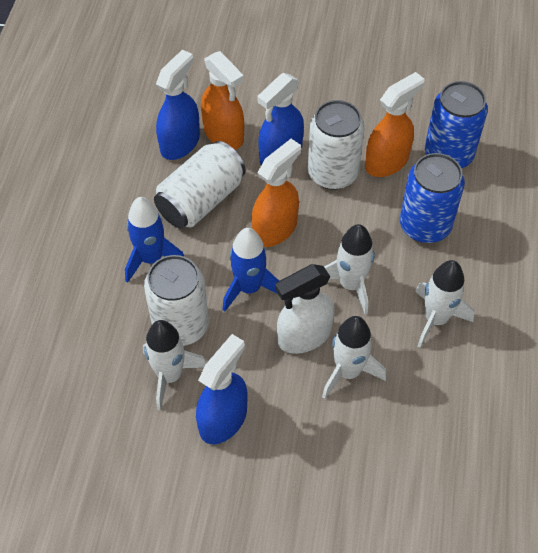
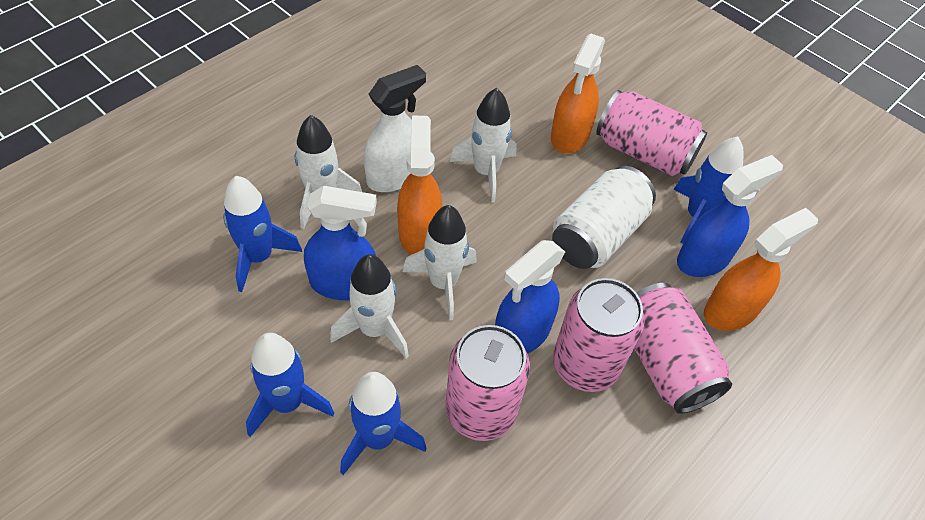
blue can: [400,153,465,243] [425,81,488,168] = 2 -> none = 0
blue rocket: [125,197,184,283] [222,228,279,312] = 2 -> [223,176,302,292] [246,333,334,437] [340,372,426,475] [673,136,744,243] = 4
pink can: none = 0 -> [445,325,530,441] [553,278,645,392] [596,90,707,176] [634,283,732,414] = 4
white can: [144,255,209,346] [154,141,246,228] [308,100,364,190] = 3 -> [552,166,656,269] = 1

